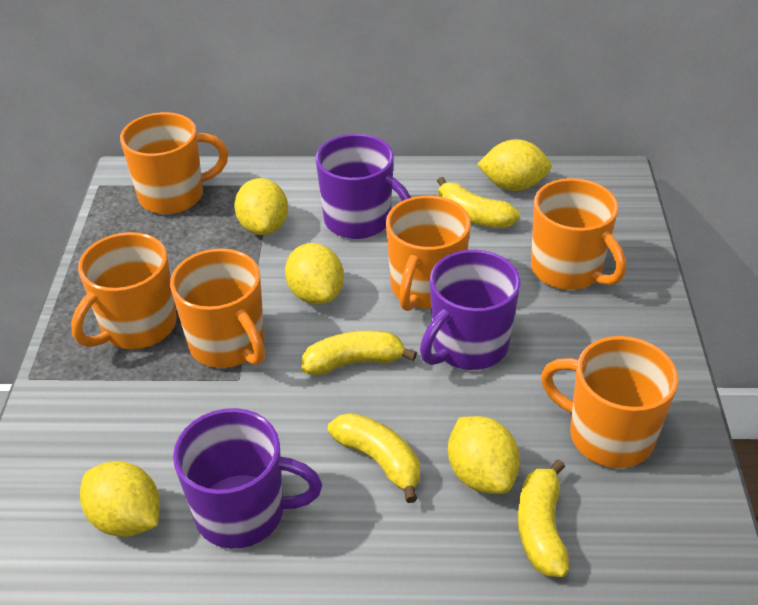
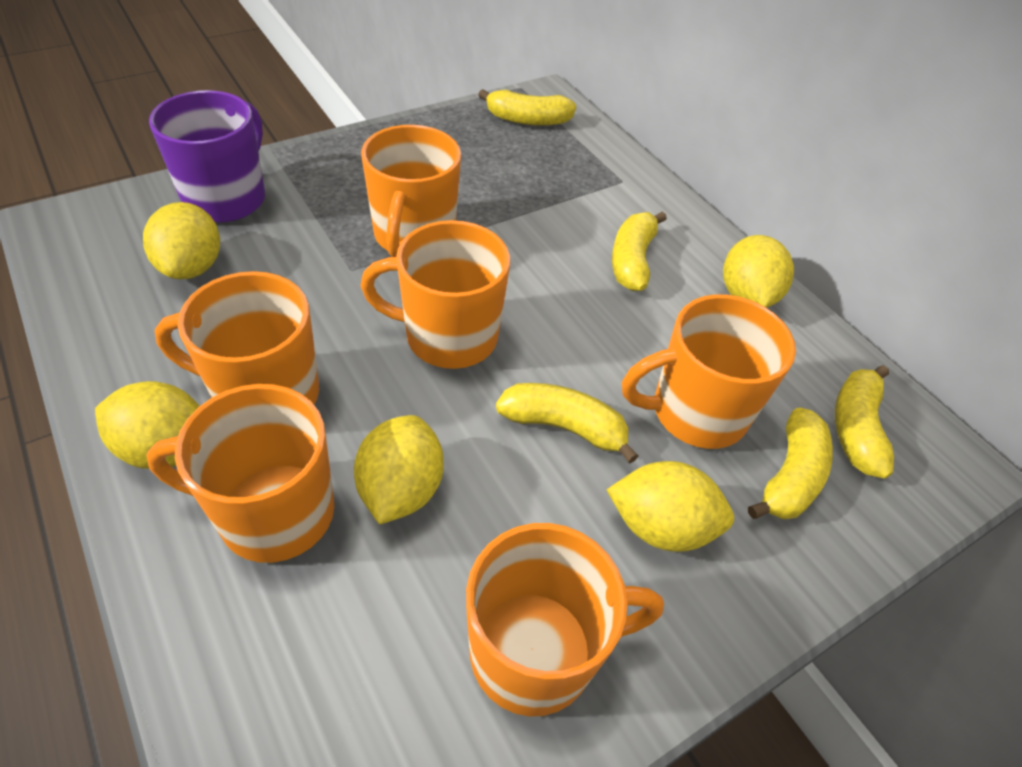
purple mug: [173,408,322,549] [316,134,411,239] [420,250,521,370] = 3 -> [149,90,265,223] = 1
yellow banana: [302,330,417,376] [328,413,420,503] [437,177,520,228] [518,459,569,577] = 4 -> [478,89,576,126] [496,383,638,464] [612,212,667,291] [748,408,833,520] [835,365,894,479] = 5

